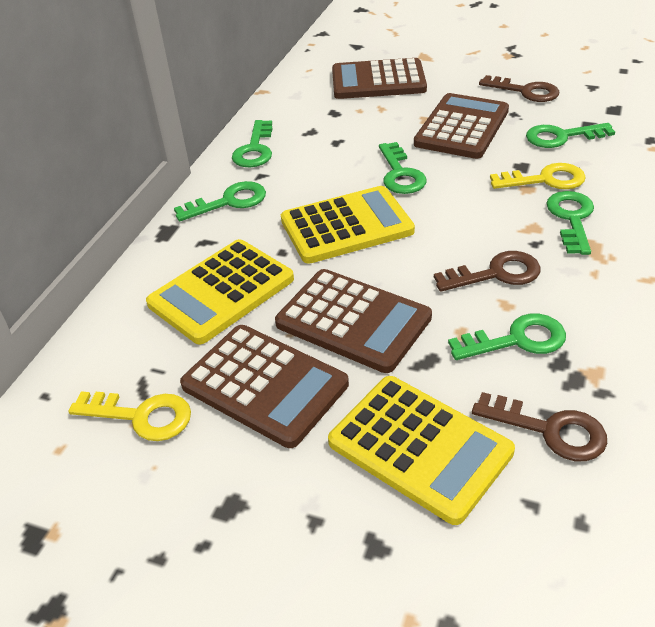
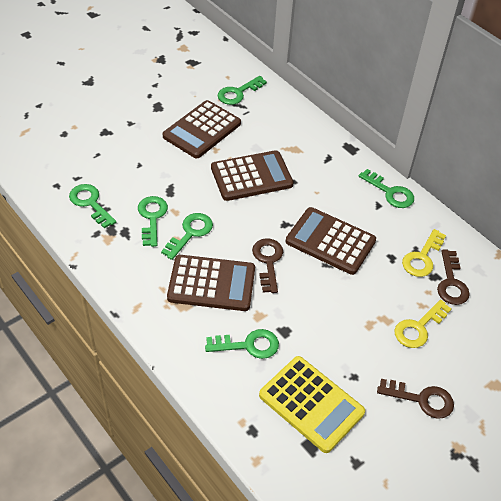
yellow calculator: [146,239,294,344] [281,186,415,264] [328,376,515,525] = 3 -> [259,356,365,453] = 1

